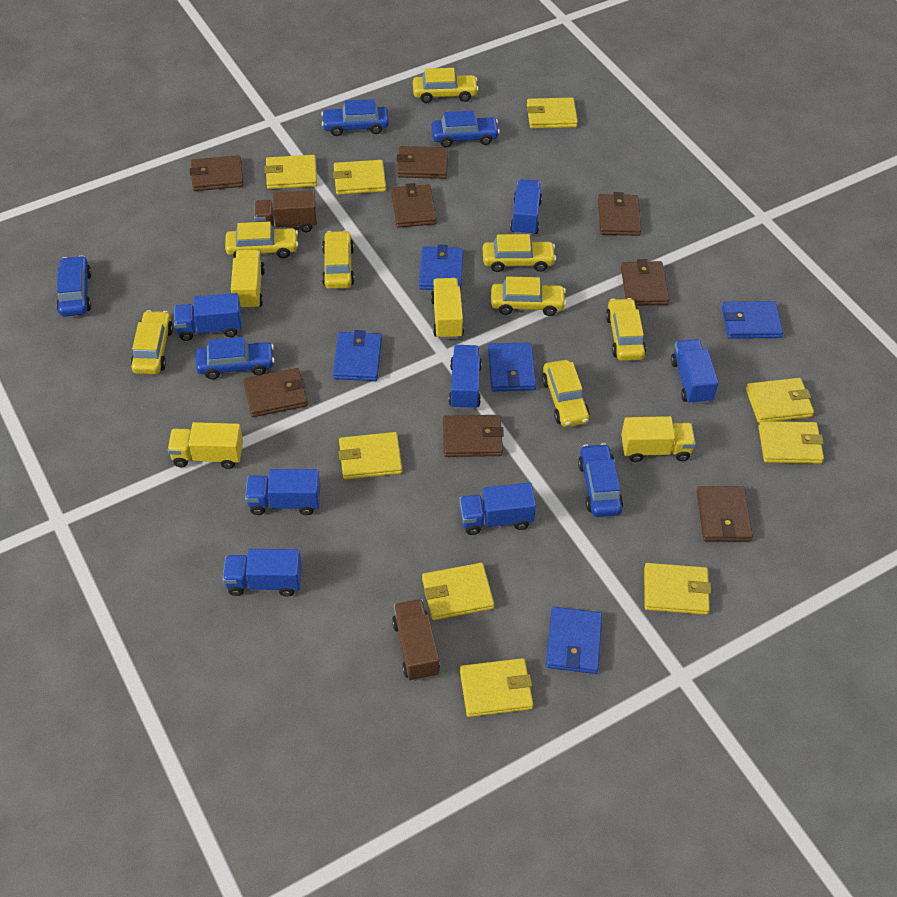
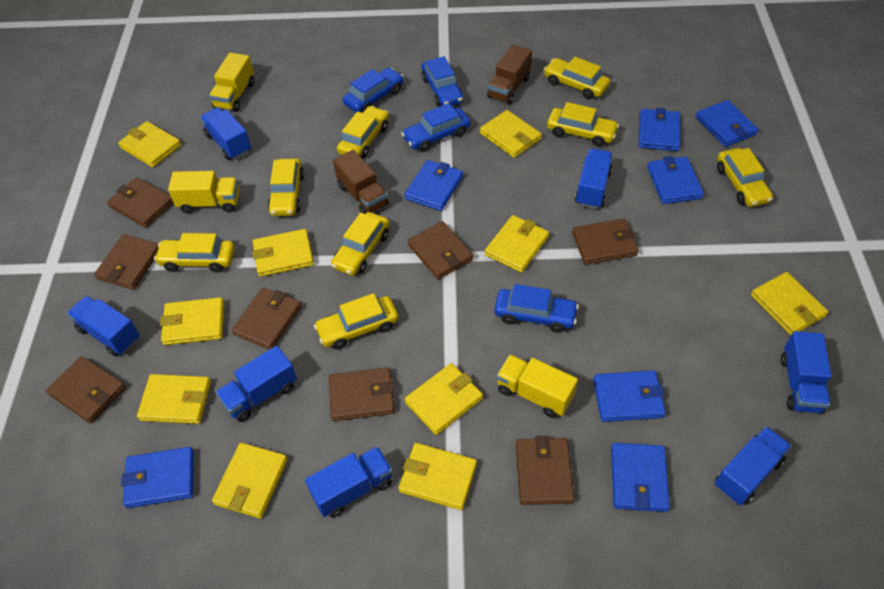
blue car: [56,255,92,317] [196,337,275,379] [321,99,389,136] [431,110,500,147] [578,443,623,517] = 5 -> [343,67,404,112] [401,103,470,152] [422,56,464,107] [494,284,579,333] = 4
blue wallet: [333,330,382,381] [419,245,463,291] [488,342,536,391] [546,607,602,674] [722,301,783,339] = 5 -> [121,447,194,508] [405,160,463,211] [593,370,666,422] [611,443,670,512] [639,108,680,151] [647,156,704,204] [696,100,758,147] = 7
yellow truck: [168,422,243,469] [231,250,265,310] [431,278,464,339] [621,416,696,462] = 4 -> [168,171,239,213] [209,53,254,112] [496,354,578,418] = 3
yellow wallet: [265,155,317,189] [333,160,386,195] [339,432,402,480] [422,563,494,620] [460,658,533,717] [527,98,578,128] [644,563,711,615] [746,378,814,423] [758,421,824,464] = 9 -> [118,121,181,167] [137,374,211,424] [160,297,224,345] [212,443,288,519] [252,229,314,277] [398,443,477,510] [405,363,483,435] [480,110,542,158] [485,215,549,273] [751,272,828,335] = 10

